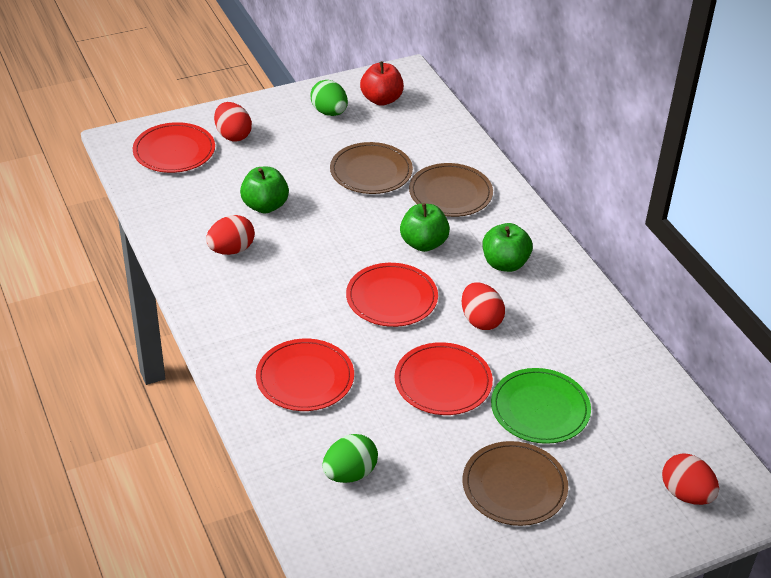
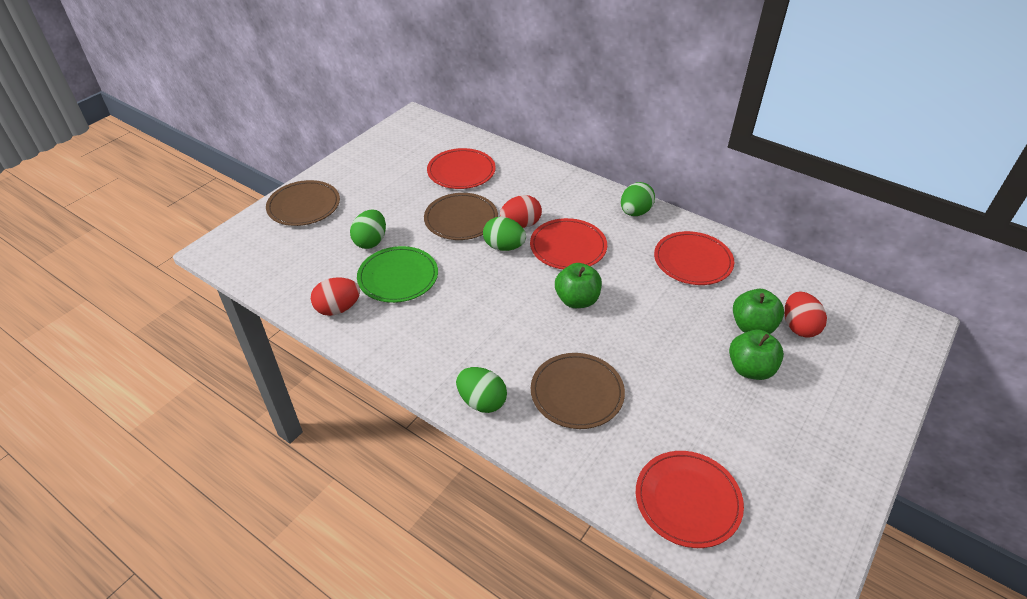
green egg: [310,80,348,116] [322,434,378,483] = 2 -> [350,210,386,249] [456,367,507,413] [483,217,526,251] [621,182,655,216] = 4
red apple: [360,61,404,106] = 1 -> none = 0
red egg: [206,215,255,255] [214,102,252,142] [461,282,505,330] [662,453,719,505] = 4 -> [311,277,360,316] [500,195,542,228] [785,291,827,338] = 3

